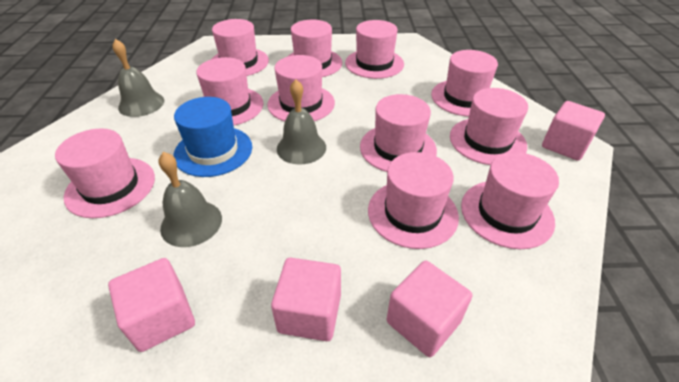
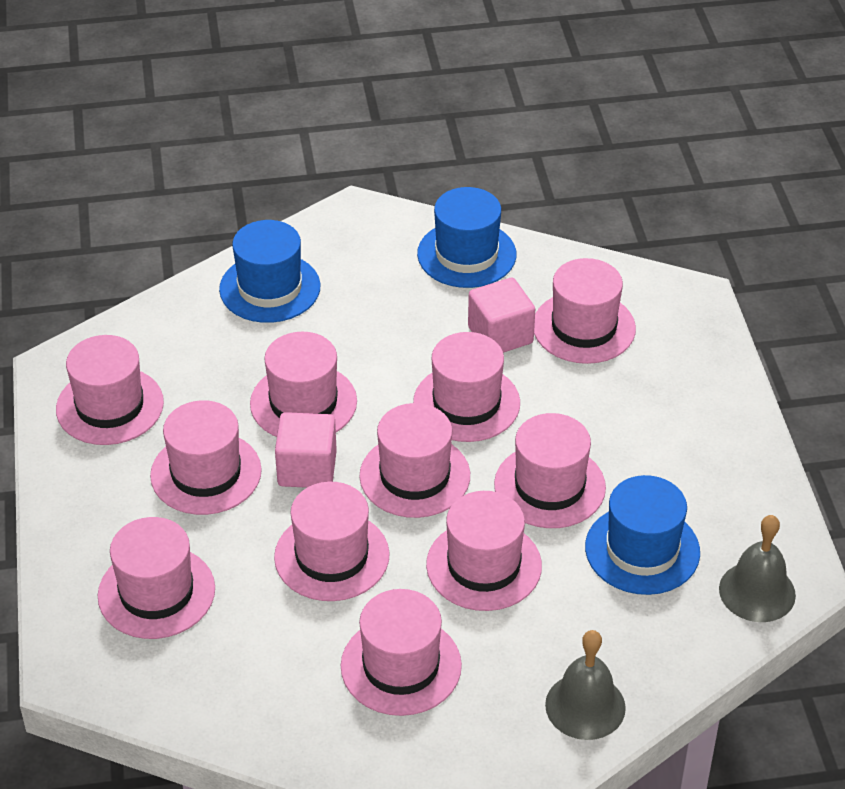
blue hat: [173,97,252,177] = 1 -> [219,220,320,323] [417,187,516,288] [585,475,700,595] = 3
grey bell: [112,39,164,117] [158,152,222,247] [277,79,326,164] = 3 -> [545,630,626,740] [719,515,796,622] = 2
pink cube: [108,258,195,352] [271,258,341,341] [387,261,472,357] [542,101,605,161] = 4 -> [275,412,337,488] [468,278,535,353] = 2

